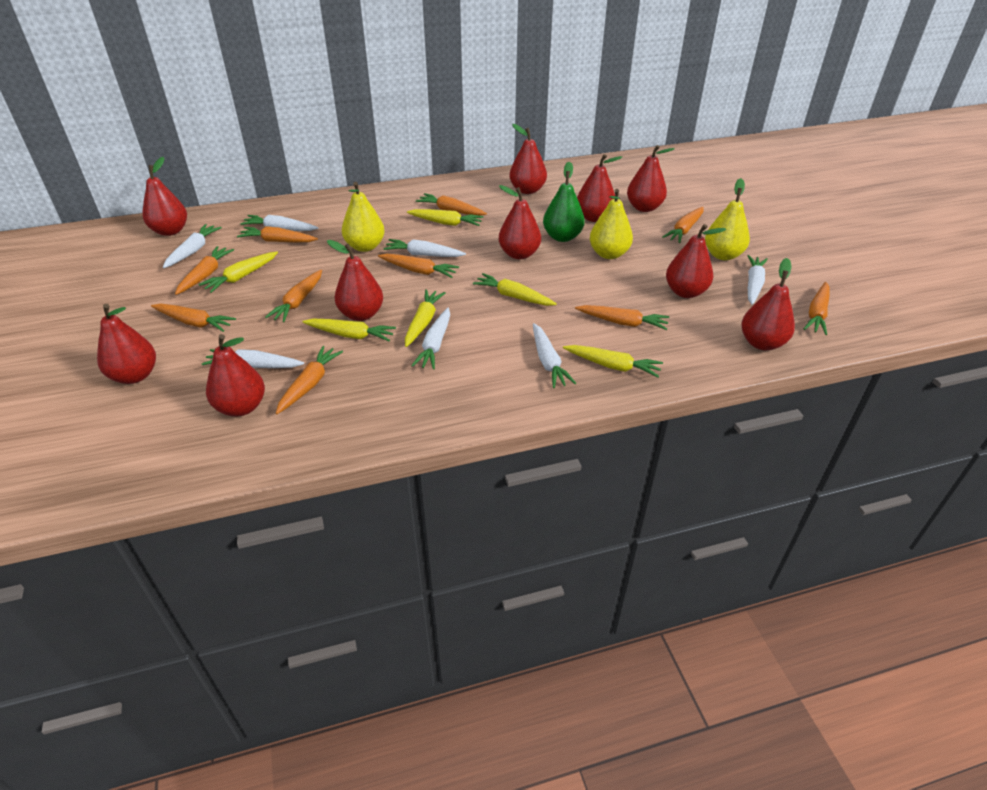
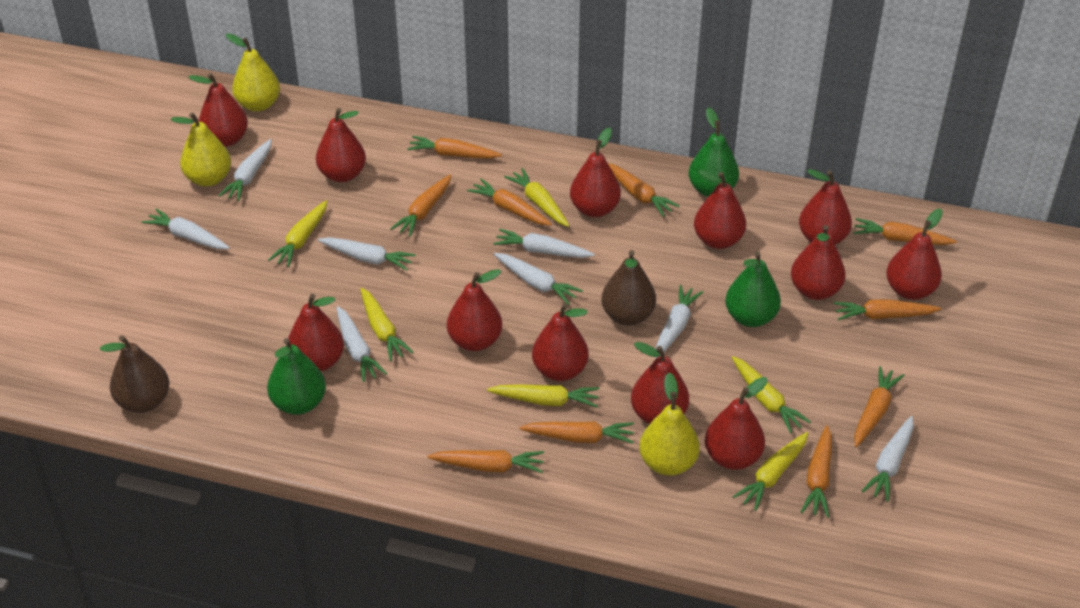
brown pear: none = 0 -> [100,335,170,413] [601,250,656,326] = 2
green pear: [543,162,585,242] = 1 -> [267,338,326,415] [689,107,739,197] [725,251,781,327] = 3
red pear: [97,304,156,384] [142,157,187,236] [206,334,265,417] [327,240,383,321] [499,185,541,259] [509,124,547,194] [577,154,622,222] [627,145,675,212] [666,224,726,298] [741,258,795,350] = 10 -> [188,73,248,147] [288,294,344,371] [316,108,366,182] [447,269,502,351] [532,303,589,381] [570,127,621,217] [631,342,689,424] [694,170,746,249] [705,377,767,470] [791,225,845,300] [799,169,852,245] [886,209,943,300] = 12
white carrot: [163,224,222,268] [202,349,304,368] [240,215,318,231] [383,239,466,257] [411,308,450,370] [533,323,576,388] [747,255,768,305] = 7 -> [142,208,230,249] [218,139,272,201] [318,237,416,271] [337,306,387,382] [493,229,595,258] [494,253,583,305] [655,285,703,359] [862,416,914,502] = 8

